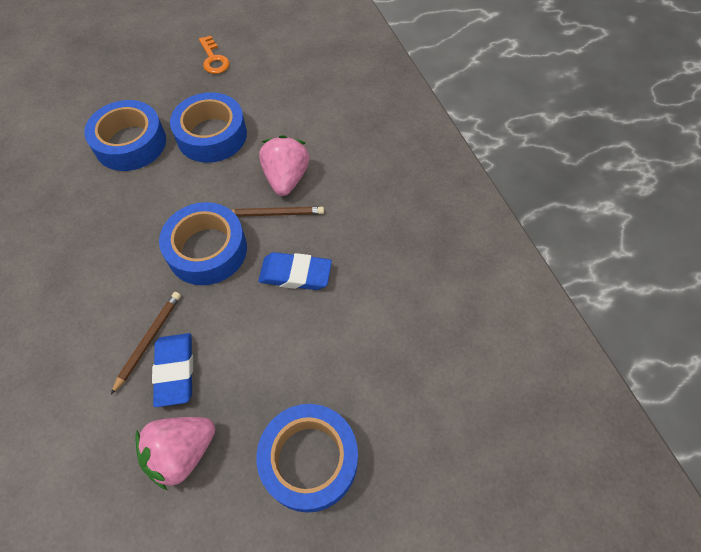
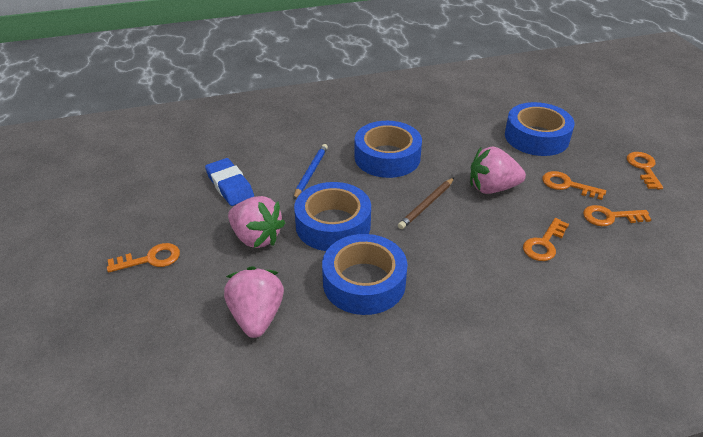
blue eraser: [152,333,193,407] [258,252,332,290] = 2 -> [205,158,254,206] = 1
blue pencil: none = 0 -> [293,144,328,200] = 1
brown pencil: [111,292,181,395] [231,207,324,217] = 2 -> [398,178,454,229] = 1
orange key: [199,36,230,74] = 1 -> [107,243,180,273] [523,218,569,261] [542,171,606,200] [583,205,652,226] [627,152,663,189] = 5
pink strawberry: [135,417,215,490] [259,135,310,196] = 2 -> [224,266,284,338] [228,196,285,248] [470,146,526,194] = 3

